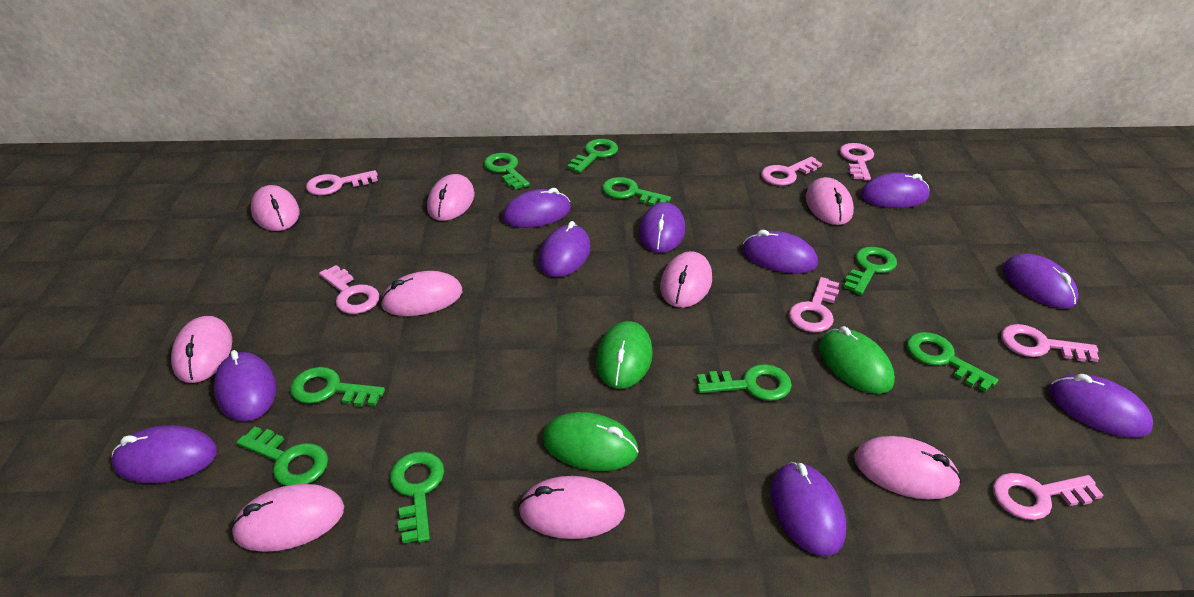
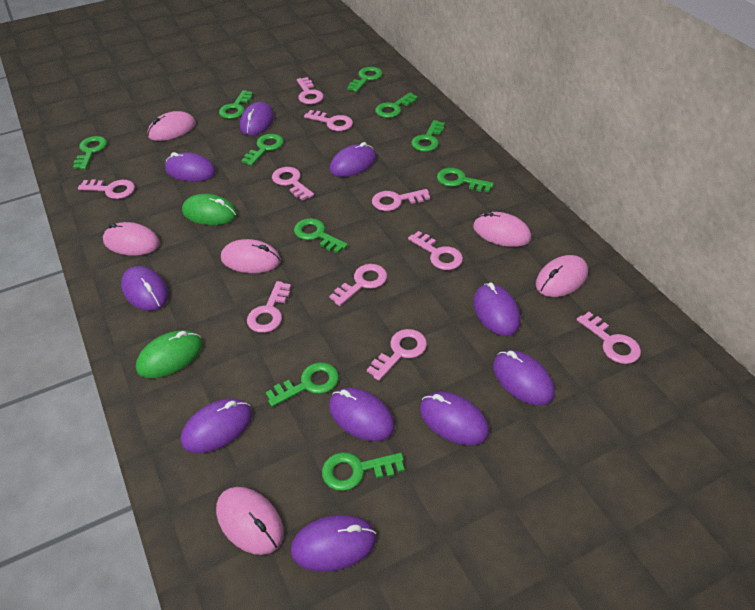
green key: [236,426,328,486] [290,367,385,407] [390,451,444,543] [484,153,530,189] [567,139,618,173] [602,177,671,206] [697,364,792,401] [844,247,897,295] [907,332,998,392] = 9 -> [73,136,107,170] [219,90,253,119] [241,134,284,166] [265,362,339,407] [294,218,348,253] [322,452,405,491] [347,67,382,92] [375,92,418,118] [411,120,445,152] [437,168,494,192] = 10
green mouse: [542,412,639,471] [596,321,653,389] [819,326,895,394] = 3 -> [136,330,203,378] [182,194,237,225] = 2
pink key: [306,170,378,195] [319,265,380,314] [761,157,822,186] [789,277,839,332] [839,143,874,180] [993,473,1103,520] [1001,324,1099,362] = 7 -> [78,179,135,199] [247,281,291,333] [272,167,314,201] [297,77,323,104] [304,110,353,131] [329,264,387,306] [367,329,427,381] [372,189,430,211] [408,231,463,270] [577,312,641,364] = 10
pink mouse: [171,316,233,383] [231,484,344,552] [251,185,300,231] [380,271,462,316] [427,174,475,221] [518,476,625,539] [660,251,712,308] [806,177,854,225] [854,436,962,500] = 9 -> [103,222,160,256] [147,111,196,141] [216,487,284,555] [221,239,281,273] [473,211,531,247] [536,255,588,297] = 6

